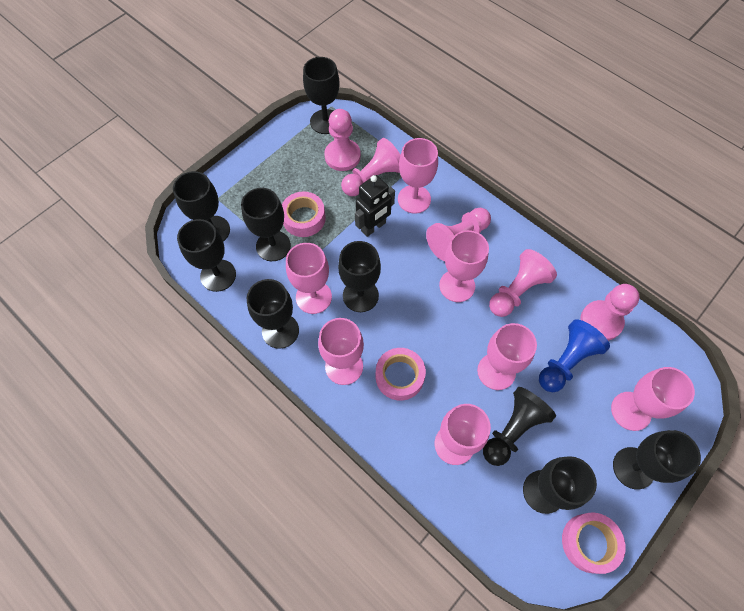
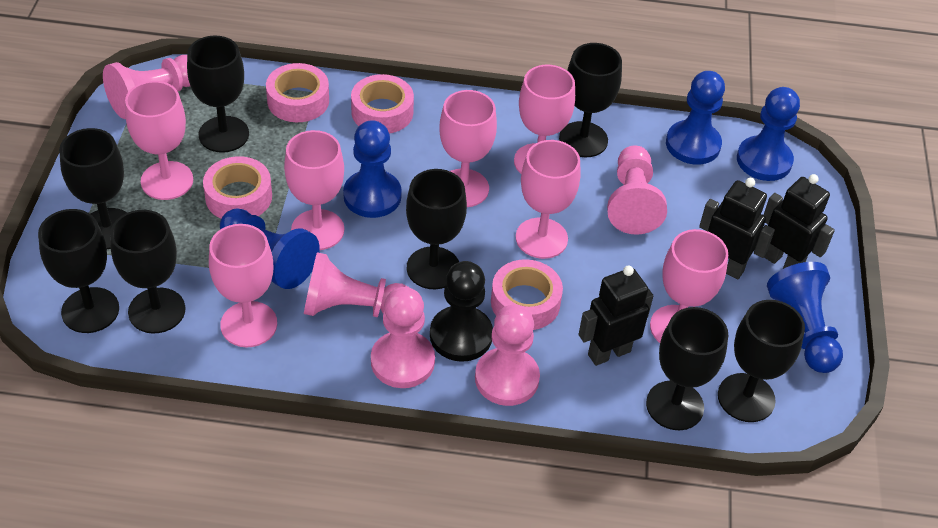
black robot: [355,175,395,237] = 1 -> [579,266,653,366] [699,178,775,279] [764,174,835,269] = 3
blue pawn: [539,319,610,392] = 1 -> [220,208,320,289] [343,120,402,218] [666,71,725,165] [737,87,800,181] [767,262,843,373] = 5
pink tape: [282,192,326,237] [376,348,426,401] [562,512,626,574] = 3 -> [203,156,272,219] [266,63,329,122] [351,74,414,133] [491,259,563,330] = 4

